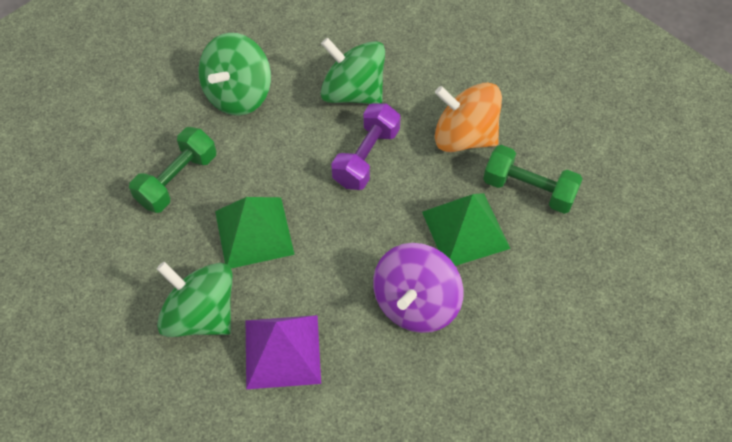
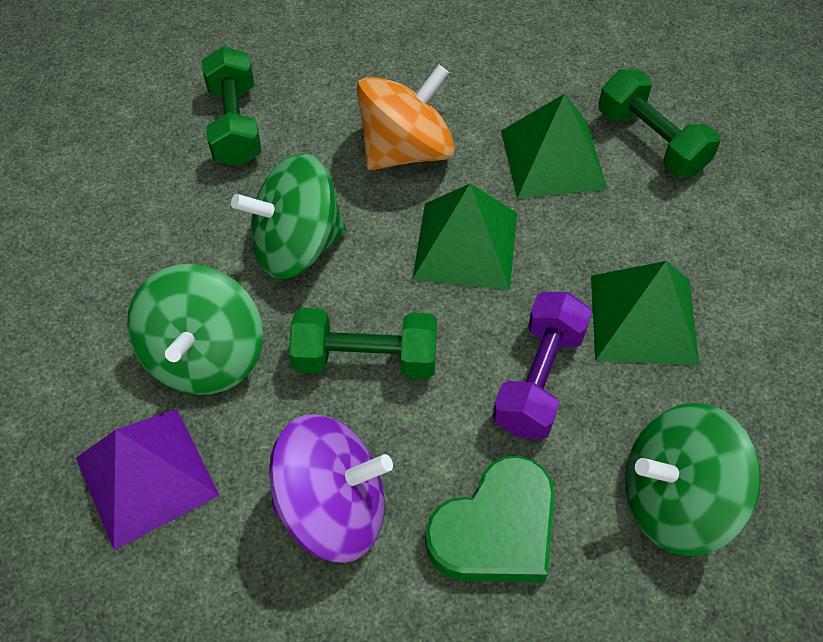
green dumbbell: [129,127,216,213] [483,145,583,214] = 2 -> [202,46,262,166] [289,308,437,379] [599,69,721,177] = 3
green heart: none = 0 -> [425,456,555,582] = 1
green pyramid: [215,197,295,268] [422,193,510,266] = 2 -> [412,184,517,290] [501,94,607,199] [591,261,699,365] = 3

